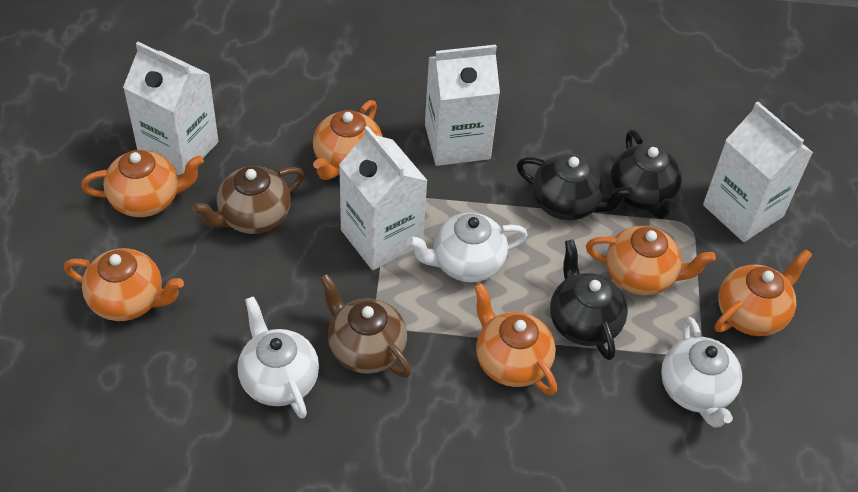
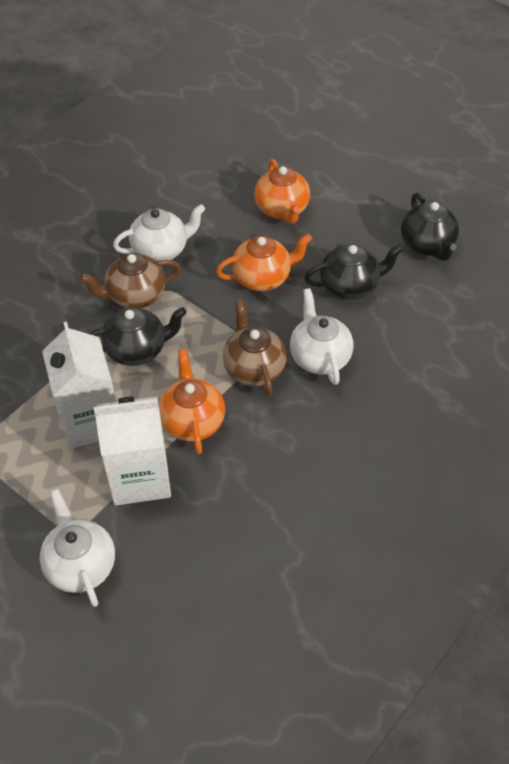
orange teapot: [64,248,184,321] [81,150,204,217] [313,100,383,180] [474,283,557,395] [586,226,716,296] [715,249,813,336] = 6 -> [159,349,225,454] [216,234,312,291] [254,159,310,224] = 3
white carton: [123,42,219,175] [339,126,428,270] [425,45,500,166] [703,101,813,242] = 4 -> [42,322,116,449] [94,396,171,506] = 2

